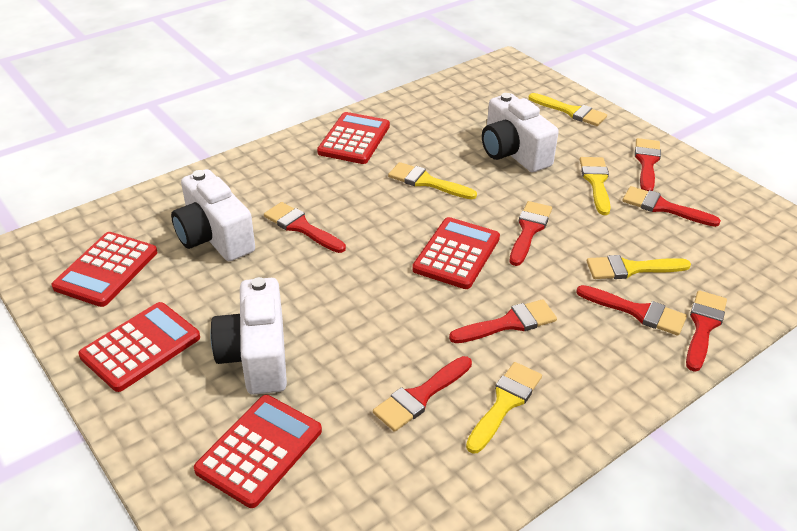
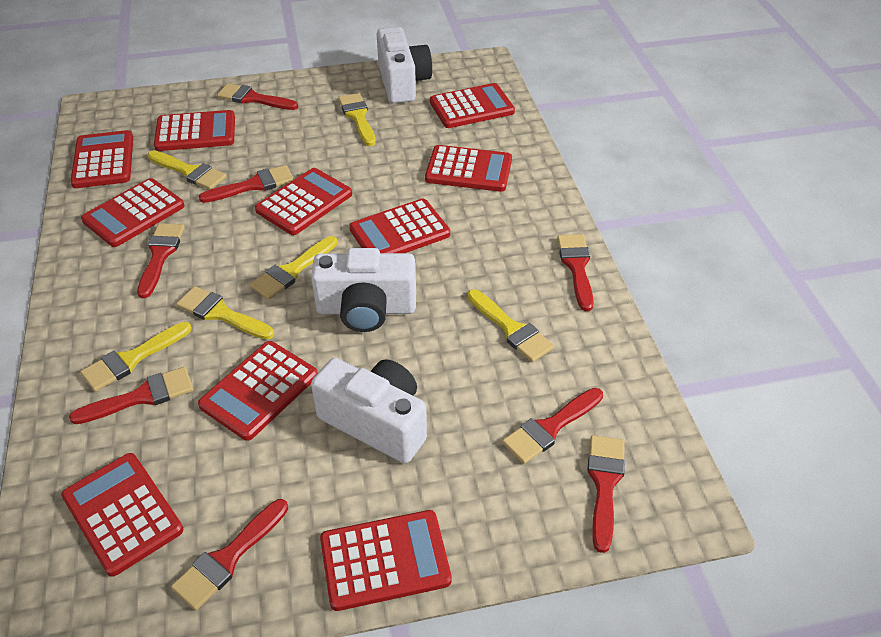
red calculator: [52,232,157,307] [78,302,200,392] [194,395,322,508] [317,112,390,164] [412,217,500,289] = 5 -> [61,453,183,577] [70,130,133,188] [81,178,184,247] [154,110,235,151] [198,341,318,441] [255,168,352,235] [320,510,452,611] [349,199,450,253] [425,145,512,192] [430,83,515,128] = 10
yellow brush: [388,162,477,199] [466,362,542,454] [528,93,607,126] [580,157,611,215] [587,255,691,279] = 5 -> [80,322,192,392] [148,150,227,190] [176,286,274,340] [250,236,337,300] [338,93,376,146] [467,289,554,362] = 6

